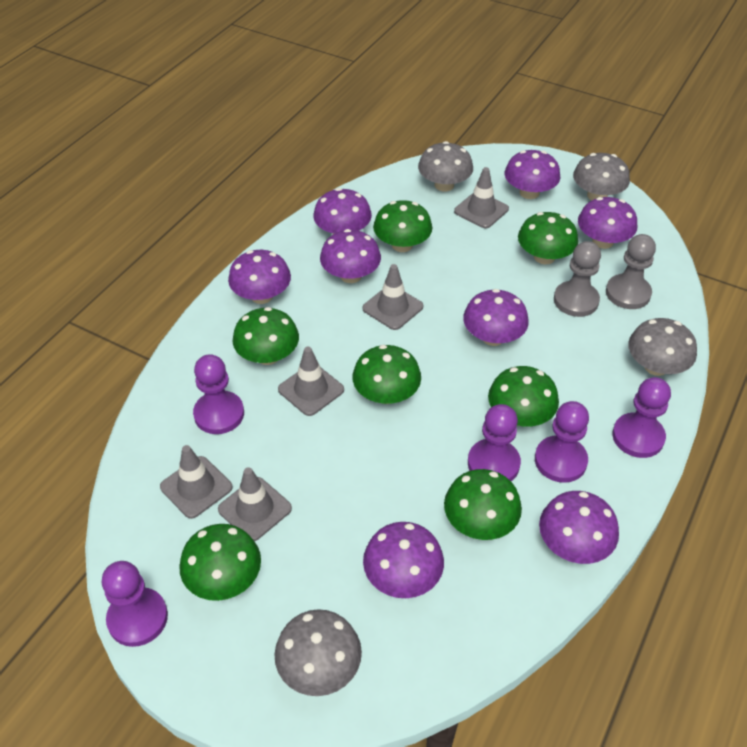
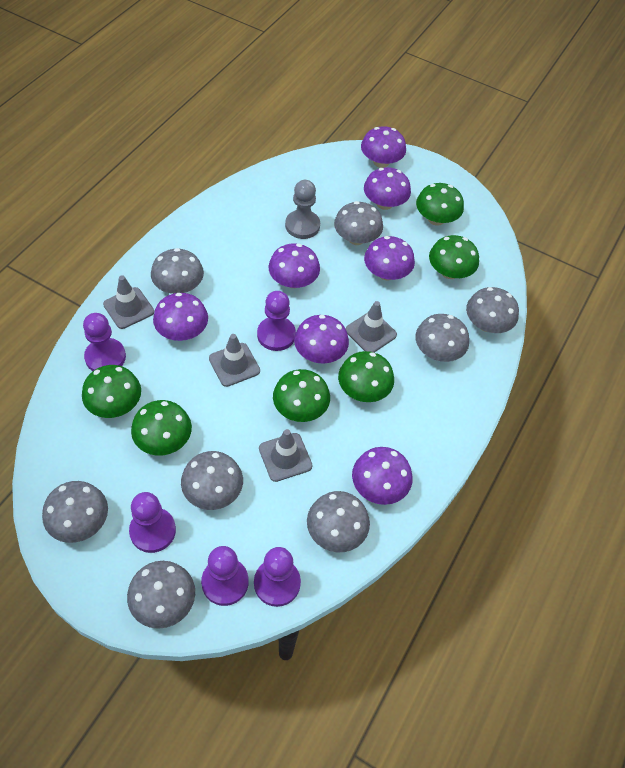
green mushroom: [179,524,261,601] [233,307,299,365] [353,345,421,404] [373,200,432,252] [444,469,522,540] [488,366,559,426] [518,212,578,265] = 7 -> [82,365,141,418] [131,400,192,456] [273,369,330,422] [338,351,394,402] [416,183,464,226] [429,235,479,279] = 6
grey mushroom: [275,609,362,696] [418,141,473,192] [573,153,630,200] [628,318,697,376] = 4 -> [42,481,108,543] [127,561,195,629] [151,248,204,294] [181,451,243,510] [307,491,370,552] [334,201,383,245] [415,314,469,362] [466,287,519,333] = 8
grey pawn: [554,241,601,317] [606,234,656,309] = 2 -> [285,180,320,239] = 1
grey traffic cone: [160,445,233,519] [218,467,292,541] [278,347,344,416] [362,264,423,330] [454,167,509,228] = 5 -> [103,275,154,329] [209,334,260,387] [259,429,313,482] [346,301,397,352] = 4
purple mushroom: [228,250,291,304] [313,188,372,234] [320,229,381,283] [363,522,444,598] [463,289,529,346] [505,150,560,199] [539,491,619,564] [578,197,637,249] = 8 -> [153,293,208,341] [269,243,320,288] [294,315,349,364] [352,447,413,505] [361,126,406,168] [364,167,411,210] [364,236,415,281] = 7

